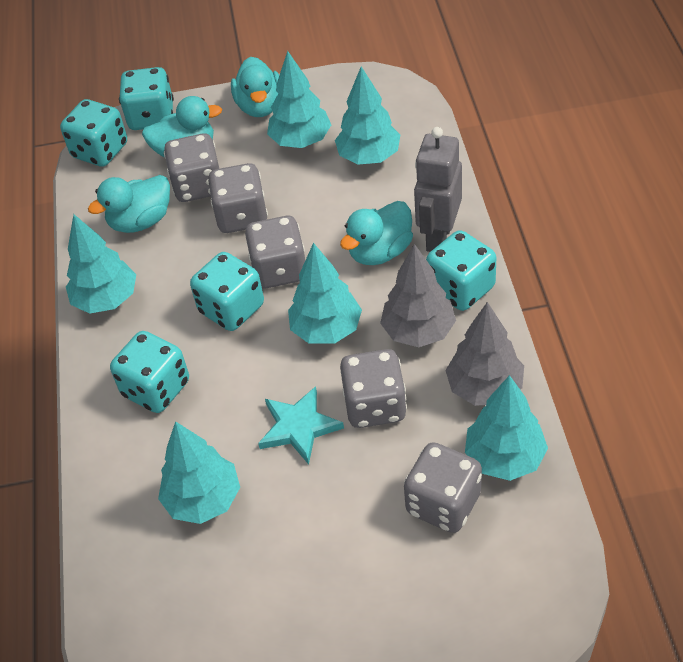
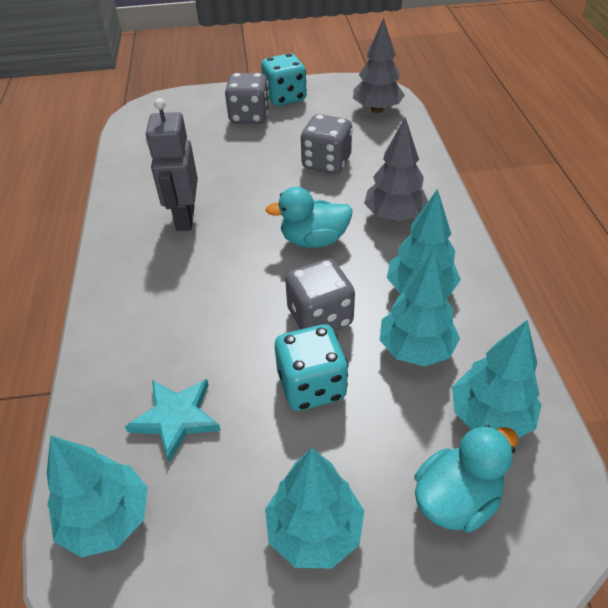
grey dice: [164,133,219,202] [208,163,268,233] [245,216,305,288] [340,349,407,428] [404,442,482,533] = 5 -> [225,73,270,124] [285,259,355,331] [300,114,353,174] = 3
turquoise dice: [60,99,127,167] [110,331,189,413] [119,67,174,130] [190,252,264,331] [426,230,496,311] = 5 -> [261,53,307,106] [275,324,349,411] = 2
turquoise duck: [88,175,170,233] [142,96,222,157] [231,57,279,117] [340,201,413,265] = 4 -> [266,187,353,248] [415,425,518,533] = 2
turquoise tree: [66,214,136,314] [158,421,240,524] [267,51,331,148] [288,243,362,344] [335,66,400,165] [465,375,548,481] = 6 -> [47,435,148,557] [265,448,364,569] [380,250,460,367] [387,189,461,296] [452,320,542,438] = 5

